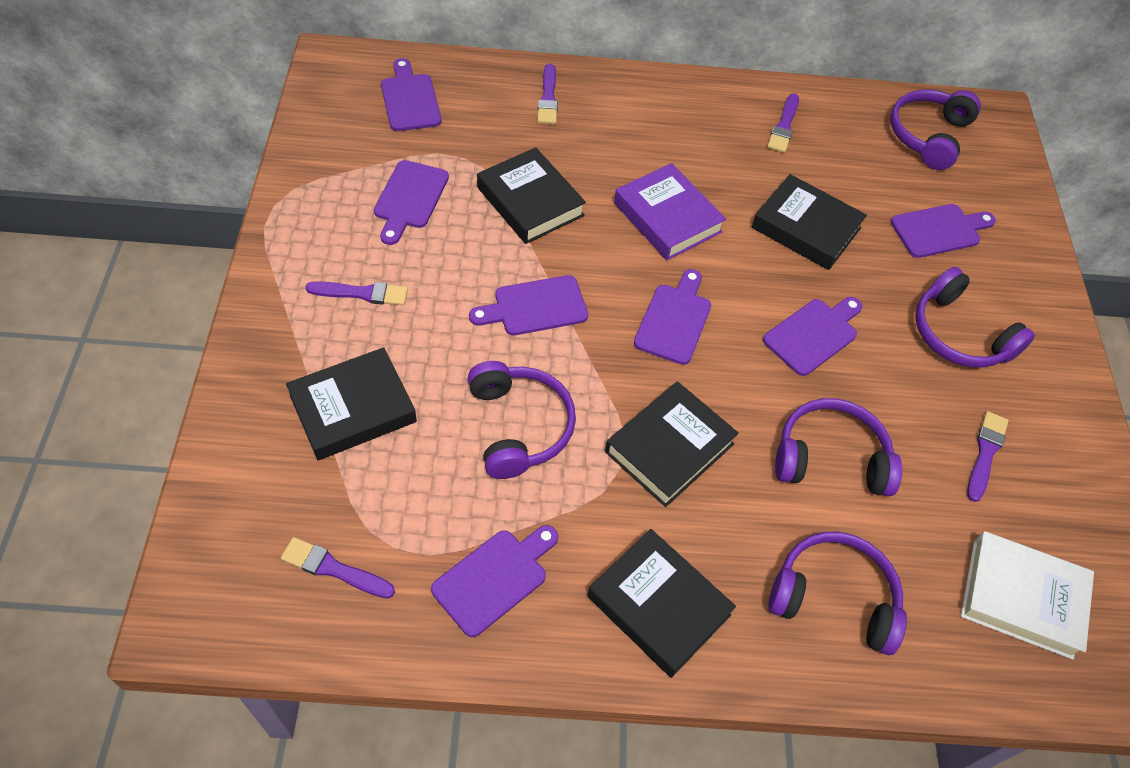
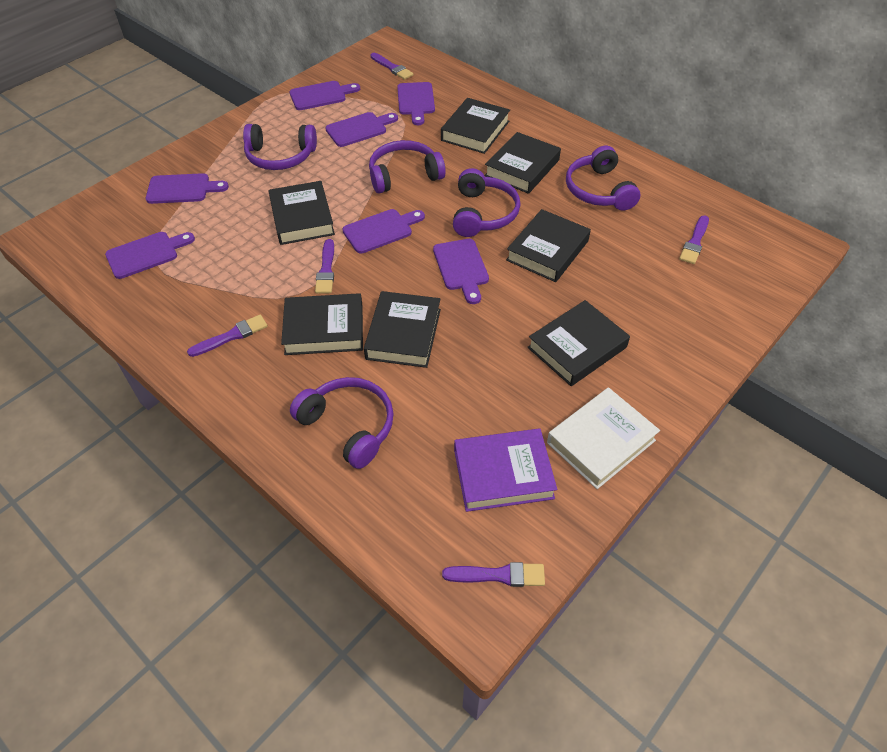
black book: [286,347,417,460] [477,147,586,244] [587,529,736,678] [605,381,739,507] [752,174,867,270] = 5 -> [269,181,335,245] [281,293,363,355] [364,291,441,368] [441,98,510,154] [485,132,561,194] [506,209,591,282] [528,300,630,386] = 7

